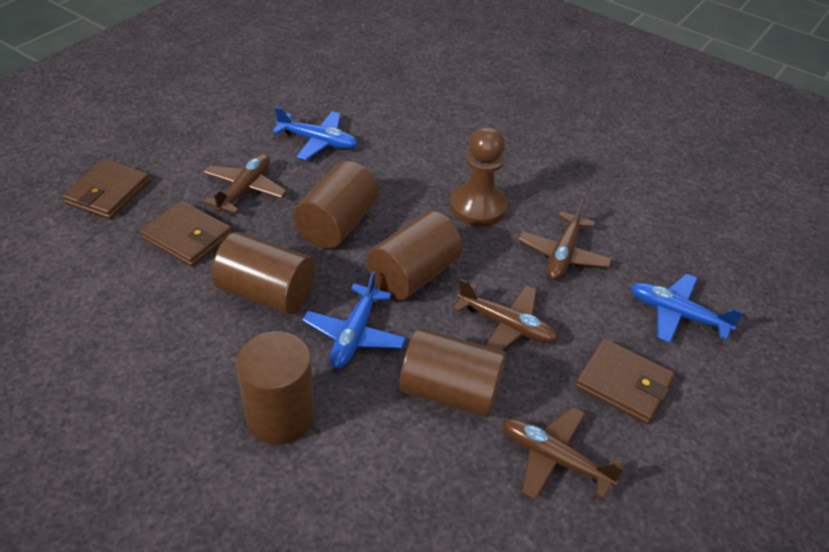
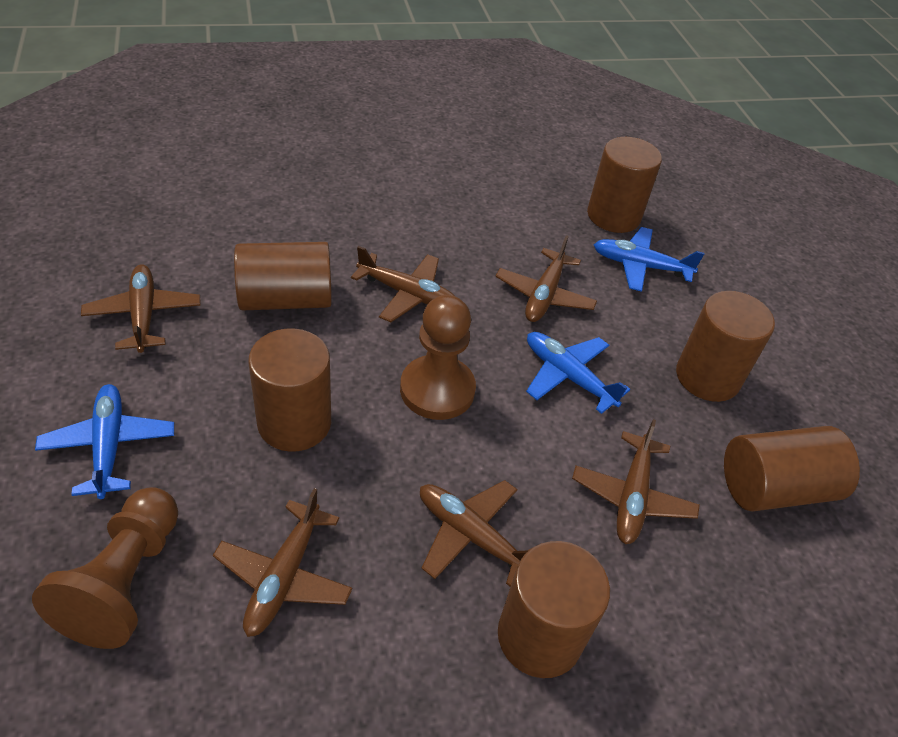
brown cylinder: [212,232,315,315] [236,332,314,445] [293,161,379,249] [366,211,463,300] [399,328,506,417] = 5 -> [234,242,332,311] [248,328,331,452] [498,541,610,678] [587,137,662,233] [676,291,775,402] [724,426,860,512] = 6
brown pawn: [450,127,508,227] = 1 -> [32,487,178,649] [400,295,476,420] = 2
brown plane: [203,154,287,214] [453,279,558,350] [503,407,624,500] [518,200,612,280] = 4 -> [81,265,201,353] [213,488,352,637] [351,246,455,322] [420,480,530,587] [495,235,597,322] [572,419,700,544] = 6
brown wallet: [62,159,150,219] [140,201,232,266] [575,339,675,424] = 3 -> none = 0

